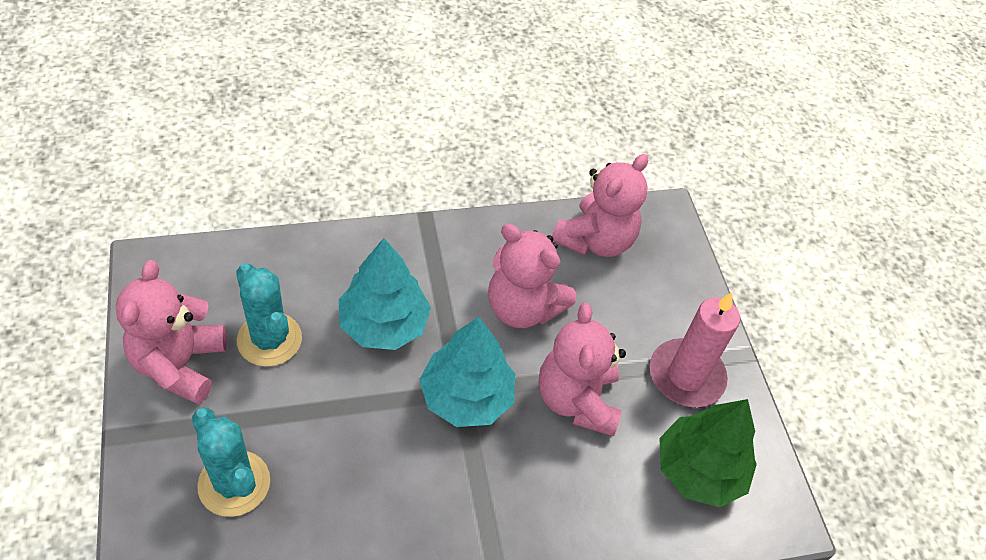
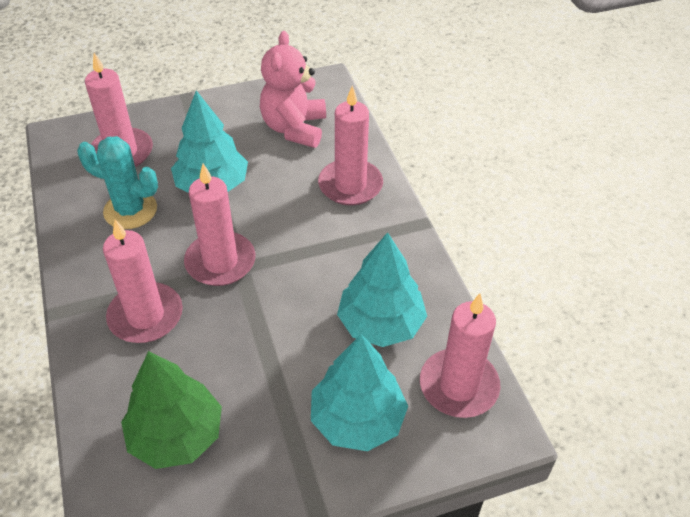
pink candle: [650,292,740,407] = 1 -> [85,53,153,167] [103,219,183,343] [184,164,255,286] [318,86,383,205] [420,294,501,418] = 5
pink teddy bear: [116,260,227,404] [488,224,576,328] [539,303,626,436] [552,154,648,257] = 4 -> [260,31,326,148] = 1
turquoise cactus: [192,408,270,517] [236,263,302,367] = 2 -> [77,136,158,229] = 1
turquoise tree: [338,238,431,350] [419,317,515,427] = 2 -> [171,90,248,193] [311,334,408,451] [337,232,427,347] = 3

